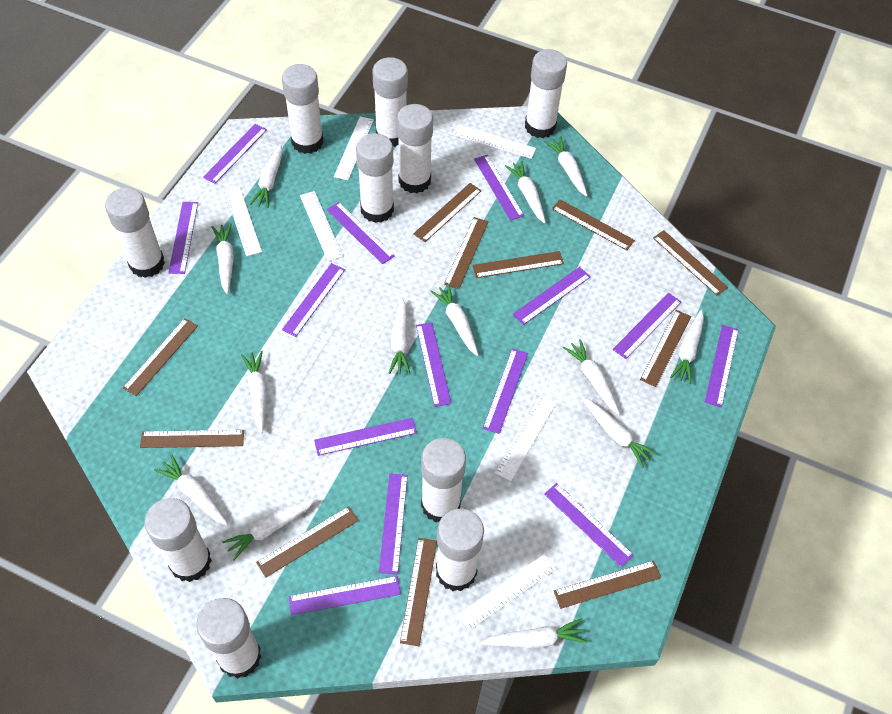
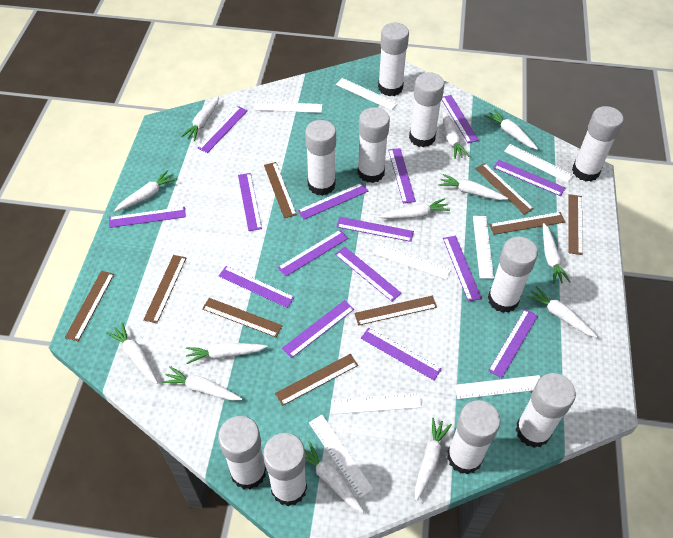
brown ruler: [123,318,198,396] [140,430,244,448] [256,506,359,578] [400,538,437,646] [413,183,482,242] [444,217,489,289] [472,251,564,278] [552,199,635,250] [554,560,661,609] [640,310,691,387] [653,230,728,296] = 11 -> [65,271,114,341] [143,255,186,323] [202,298,283,337] [264,162,297,218] [275,354,358,406] [354,296,437,325] [475,163,534,215] [489,212,565,235] [568,194,583,255] = 9
purple ruler: [168,202,198,274] [203,124,267,184] [282,263,345,337] [289,576,401,615] [314,418,417,456] [327,202,395,264] [379,474,408,574] [416,322,452,407] [474,155,524,221] [483,348,528,434] [513,267,591,325] [544,483,634,567] [613,293,681,359] [705,325,739,407] = 14 -> [109,207,186,228] [198,106,248,153] [219,266,295,308] [238,173,262,231] [278,230,348,277] [282,300,354,358] [298,183,368,219] [335,247,402,301] [337,217,414,242] [361,328,442,381] [388,148,416,203] [442,95,479,143] [443,236,482,302] [488,309,538,378] [493,160,565,196] = 15
white ruler: [225,186,262,256] [300,191,343,261] [334,116,374,180] [453,125,536,159] [458,554,556,630] [495,395,556,481] = 6 -> [254,101,322,113] [309,415,374,498] [331,393,422,414] [336,78,398,110] [373,243,451,280] [454,375,540,399] [473,216,494,279] [504,144,574,183] = 8

